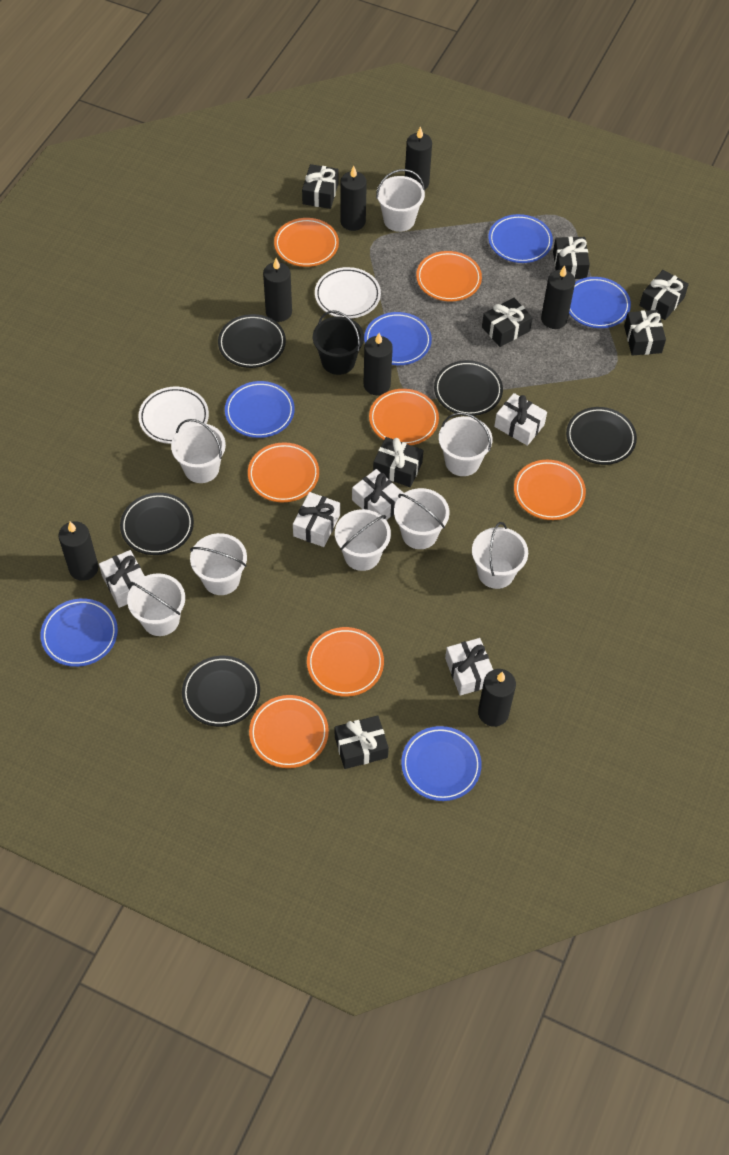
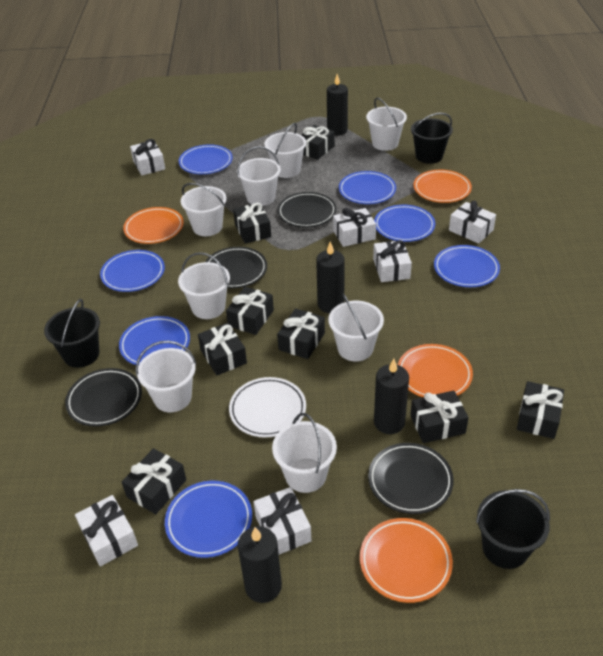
black bucket: [313,310,364,375] = 1 -> [44,299,100,368] [411,113,453,164] [476,489,550,569] = 3
black candle: [58,521,99,581] [263,258,292,322] [340,166,367,231] [363,333,393,395] [405,126,432,190] [478,669,516,727] [541,265,575,329] = 7 -> [238,526,282,603] [316,241,345,313] [327,74,348,136] [374,359,409,434] = 4
black gift: [302,164,339,209] [335,715,389,769] [373,437,423,487] [482,298,533,347] [553,237,590,279] [624,310,666,355] [639,270,689,320] = 7 -> [122,448,186,514] [198,323,247,375] [226,287,274,335] [233,202,271,244] [277,308,325,359] [302,125,335,160] [410,391,469,443] [517,381,564,439] = 8
black plate: [120,493,194,555] [182,656,260,727] [218,314,286,368] [434,360,503,416] [566,407,637,465] = 5 -> [65,368,142,427] [205,247,267,289] [277,192,337,227] [368,443,454,514] = 4
blue plate: [40,598,118,667] [225,381,295,438] [364,312,432,365] [401,726,482,801] [488,214,553,263] [569,277,631,328] = 6 -> [100,250,165,292] [119,316,190,366] [165,481,252,558] [179,144,233,174] [339,171,396,204] [374,205,435,242] [434,245,500,287] = 7
orange plate: [248,442,319,502] [249,695,329,768] [274,218,339,267] [307,627,384,697] [369,389,439,445] [416,251,482,302] [514,460,586,520] = 7 -> [123,207,184,244] [360,518,453,603] [398,344,473,397] [413,170,472,203] = 4
white gift: [99,550,144,608] [293,492,340,547] [352,469,404,520] [445,638,493,696] [494,393,547,446] = 5 -> [75,495,138,566] [130,139,165,176] [254,487,312,555] [333,208,376,247] [373,240,412,282] [449,201,496,244] = 6
white plate: [138,387,209,444] [315,267,381,319] = 2 -> [229,377,306,437] = 1

